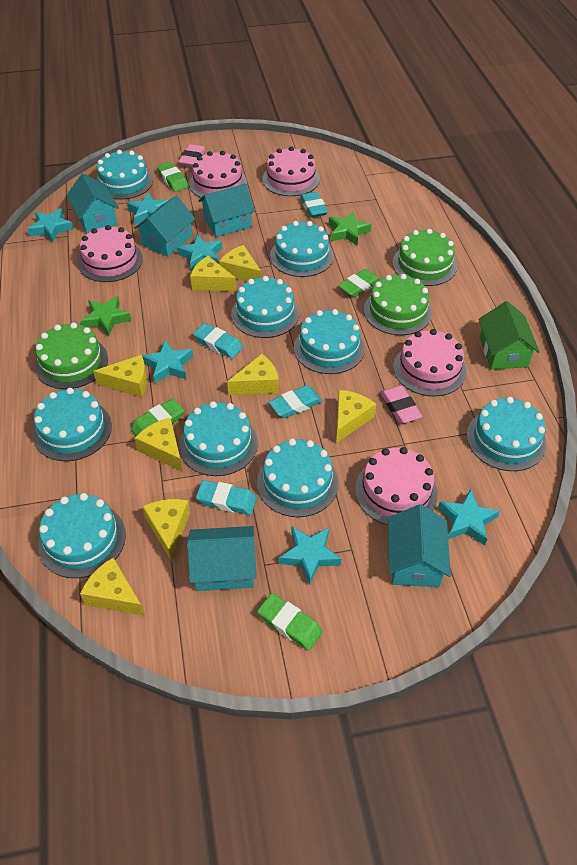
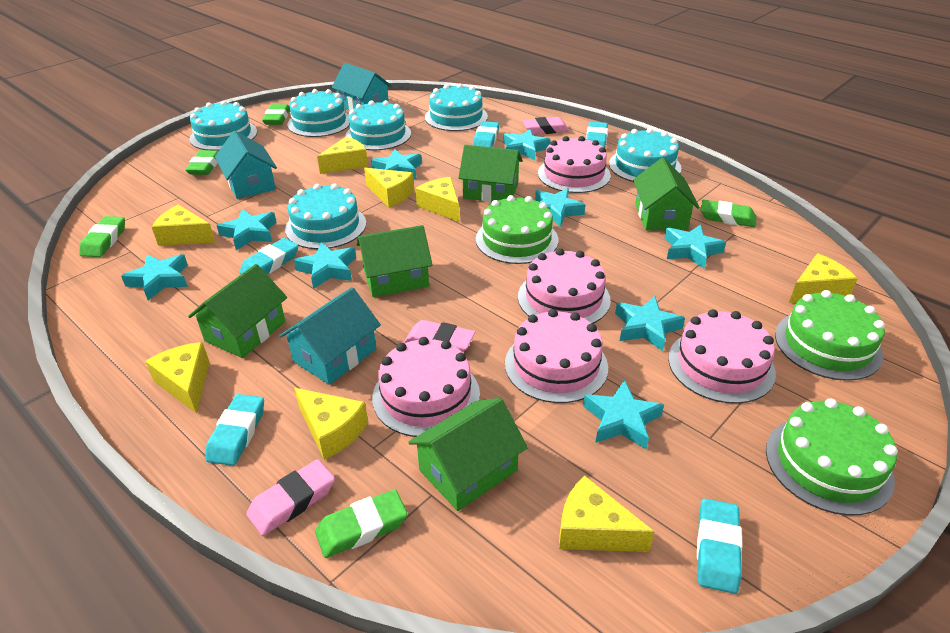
green eraser: [130,398,184,436] [157,162,189,192] [257,593,323,651] [338,269,381,297] = 4 -> [79,216,125,257] [185,150,218,175] [262,104,290,125] [315,489,408,558] [700,199,756,227] = 5
green house: [479,301,540,370] = 1 -> [188,264,287,358] [356,225,432,297] [408,398,528,511] [458,145,523,202] [633,158,700,231] = 5
green star: [81,296,132,336] [329,211,372,246] = 2 -> none = 0
pink eraser: [178,144,206,167] [380,385,422,423] = 2 -> [246,459,335,536] [404,320,475,353] [522,117,569,135] = 3
turquoise cake: [33,388,112,461] [38,493,126,578] [96,150,153,200] [179,401,258,476] [231,276,299,338] [257,438,339,517] [270,221,334,277] [294,309,365,374] [467,397,546,471] = 9 -> [189,100,257,151] [285,184,366,249] [287,89,349,137] [345,100,411,150] [425,83,488,131] [609,128,682,182] = 6
turquoise eraser: [193,323,243,359] [196,480,257,515] [269,385,323,418] [300,192,328,217] = 4 -> [205,394,264,466] [240,238,298,274] [473,121,499,147] [586,122,608,148] [697,499,743,594] = 5
turquoise house: [67,174,119,233] [134,196,195,257] [187,526,256,591] [199,184,255,237] [388,504,451,587] = 5 -> [215,131,277,199] [279,287,381,385] [332,63,392,111] = 3
turquoise star: [28,208,74,242] [127,193,169,225] [142,340,193,383] [177,235,222,270] [279,527,341,585] [438,489,500,546] = 6 -> [121,254,188,301] [216,209,277,250] [294,242,356,289] [371,149,422,179] [504,129,551,160] [535,188,585,227] [583,380,664,449] [615,296,685,351] [664,224,726,268] = 9

